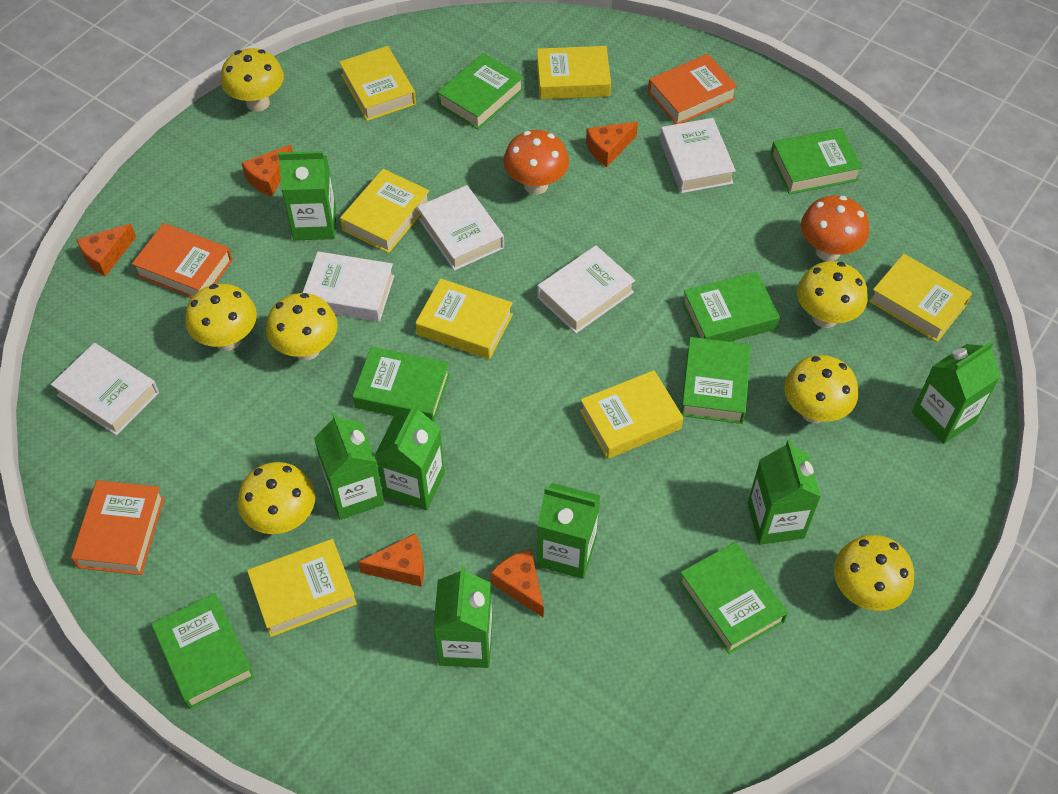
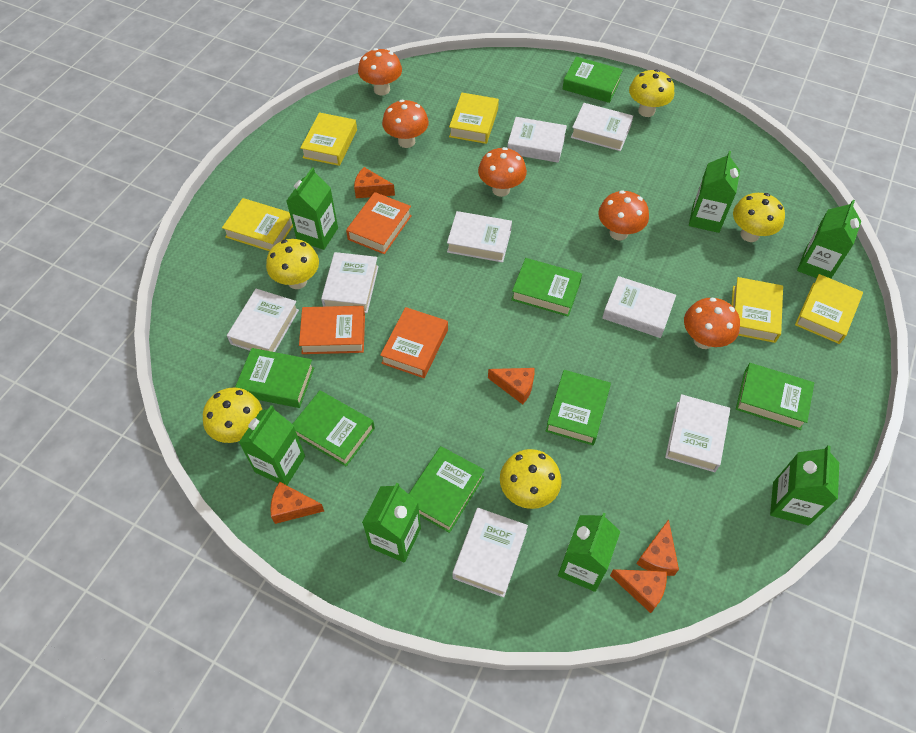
orange mushroom: [503,130,569,195] [801,196,869,261] = 2 -> [358,48,402,95] [382,100,429,148] [478,147,527,197] [598,190,649,240] [684,298,740,349] = 5
white book: [51,343,159,436] [303,251,394,322] [417,185,504,271] [537,245,635,333] [660,118,736,193] = 5 -> [227,289,299,352] [321,252,379,313] [447,211,512,263] [453,508,528,597] [507,117,567,163] [571,103,633,151] [602,276,676,338] [665,394,730,472] = 8
yellow book: [247,539,357,637] [339,46,416,121] [340,169,429,253] [415,278,513,359] [537,46,611,99] [580,370,683,459] [869,254,972,342] = 7 -> [222,198,293,251] [301,113,357,166] [449,93,499,144] [731,277,783,343] [795,274,863,344] = 5
yellow mushroom: [185,284,257,351] [221,48,284,112] [238,462,315,534] [266,293,338,360] [784,355,858,423] [797,261,868,328] [834,535,914,611] = 7 -> [203,388,262,443] [266,239,319,289] [500,449,562,509] [629,69,674,117] [733,193,785,242] = 5

